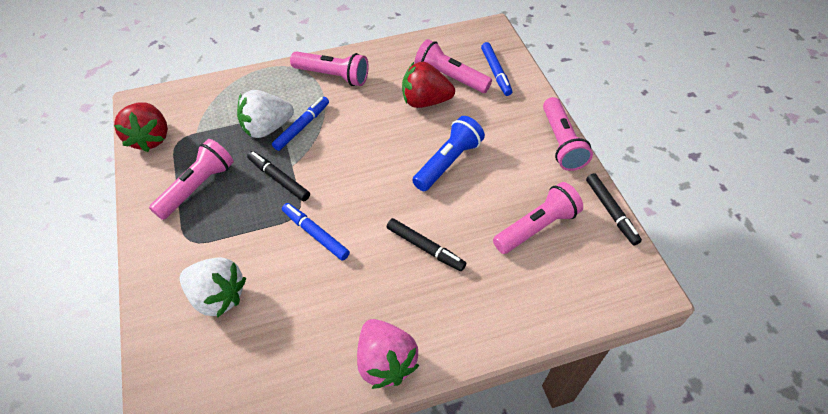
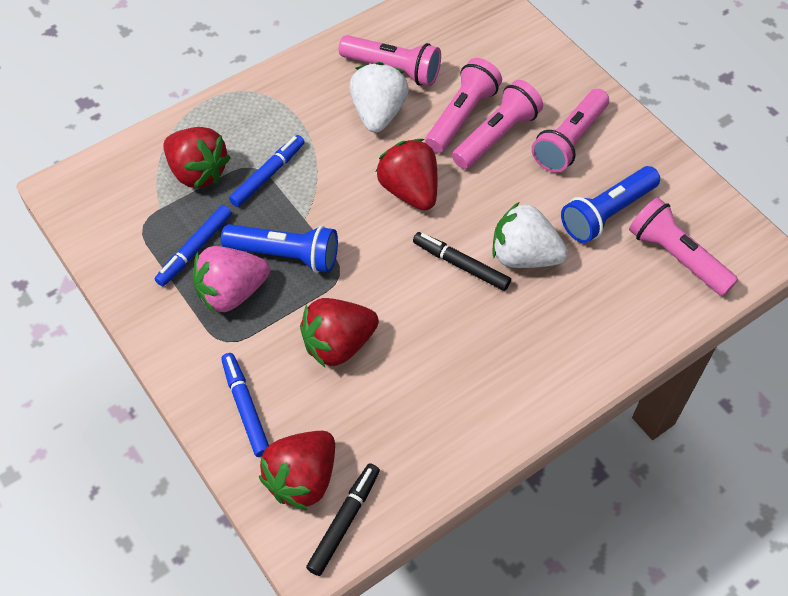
black marker: [247,151,310,201] [387,218,466,271] [586,173,642,245] = 3 -> [306,463,380,576] [413,232,511,291] = 2
blue flashlight: [412,116,485,191] = 1 -> [221,224,338,273] [561,166,660,243] = 2
red strawberry: [114,102,168,152] [402,62,455,108] = 2 -> [163,127,231,189] [259,431,335,510] [300,298,379,367] [376,139,438,210] = 4

